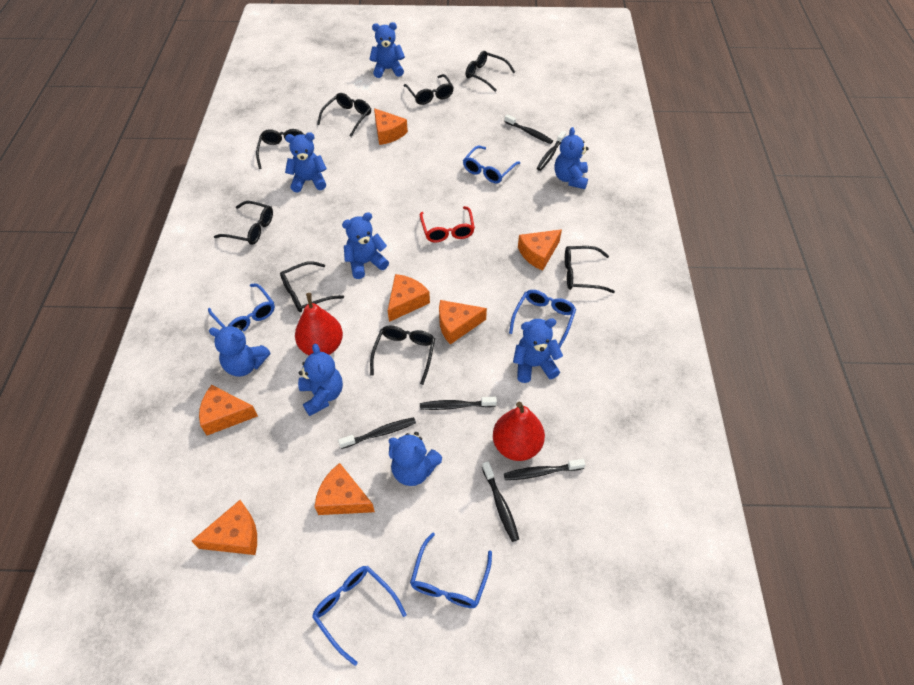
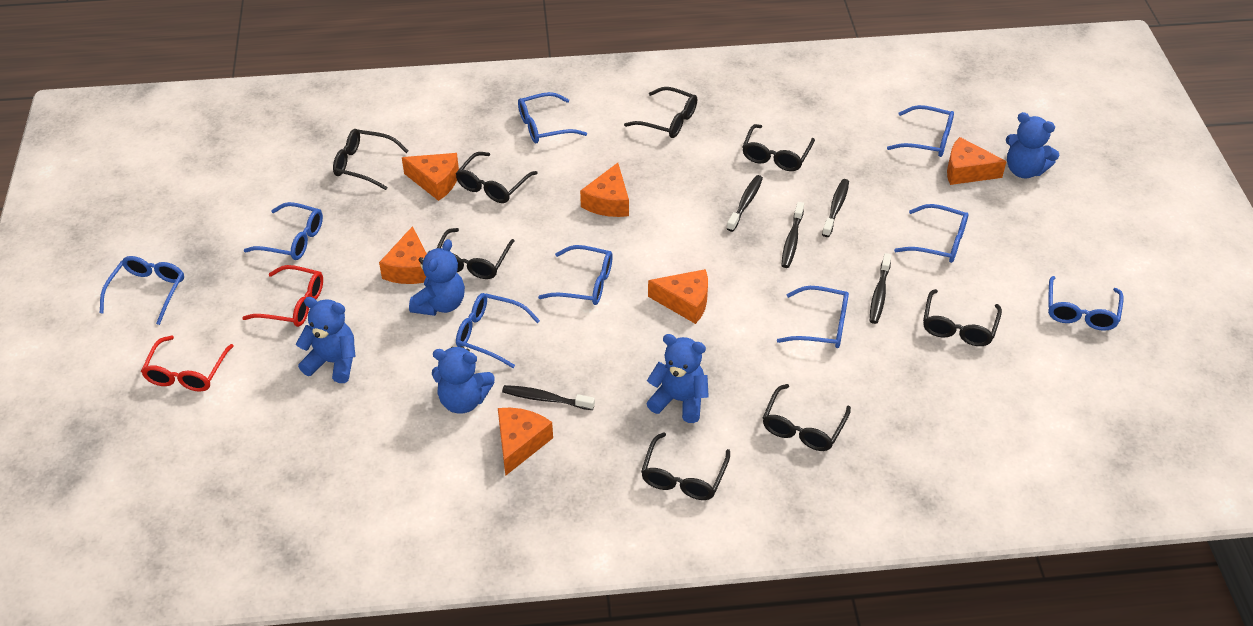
black toothbrush: [338,417,416,449] [420,397,497,410] [482,461,519,542] [504,114,553,144] [504,459,586,480] [537,131,566,171] = 6 -> [502,385,595,410] [727,175,763,232] [781,202,804,268] [822,179,849,237] [870,253,892,324] = 5
blue glasses: [208,284,275,332] [312,566,407,666] [410,533,492,608] [463,146,520,183] [509,290,576,347] = 5 -> [100,256,184,325] [244,202,323,260] [456,293,540,368] [518,92,587,143] [538,245,613,305] [777,286,849,348] [887,105,954,157] [894,204,968,263] [1048,276,1124,331] = 9
blue teddy bear: [209,325,271,377] [285,132,327,192] [298,344,343,416] [342,212,389,279] [370,22,405,78] [388,432,442,486] [513,318,563,383] [554,127,589,189] = 8 -> [296,297,356,383] [409,239,465,316] [432,346,495,413] [646,334,709,423] [1006,112,1059,178] = 5
orange cheese: [192,500,257,555] [199,385,258,435] [314,463,375,515] [374,108,408,145] [388,274,430,322] [439,300,487,344] [518,229,562,271] = 7 -> [379,226,427,284] [402,153,459,201] [498,408,553,476] [580,163,629,217] [648,269,708,324] [947,137,1007,185] = 6
red glasses: [420,206,475,242] = 1 -> [141,335,234,392] [242,265,323,327] = 2
red pear: [295,293,343,355] [493,402,545,461] = 2 -> none = 0

